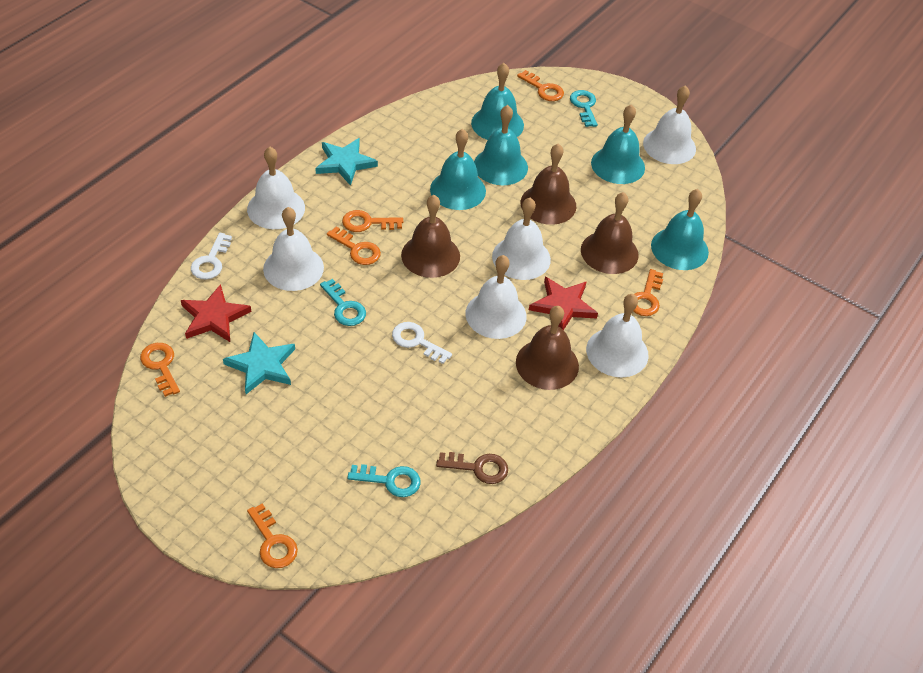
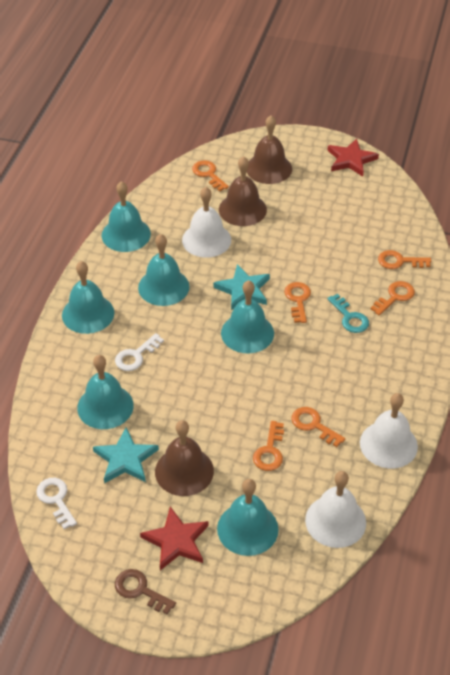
brown bell: [401,195,460,278] [516,306,579,390] [521,144,576,225] [581,192,639,274] = 4 -> [155,420,214,496] [219,156,267,226] [247,115,292,184] = 3
turquoise bell: [430,129,486,210] [471,63,524,140] [474,105,528,185] [591,104,645,184] [651,189,709,270] = 5 -> [62,261,114,334] [77,355,134,429] [101,181,151,252] [138,234,189,306] [217,479,279,556] [221,280,274,353] = 6
turquoise key: [320,279,366,326] [347,464,421,497] [570,90,598,127] = 3 -> [327,294,369,333] = 1
white bell: [247,147,305,229] [263,207,324,291] [466,255,527,339] [492,198,551,280] [586,294,649,377] [643,85,696,164] = 6 -> [182,187,231,258] [305,471,366,548] [360,393,418,468] = 3

